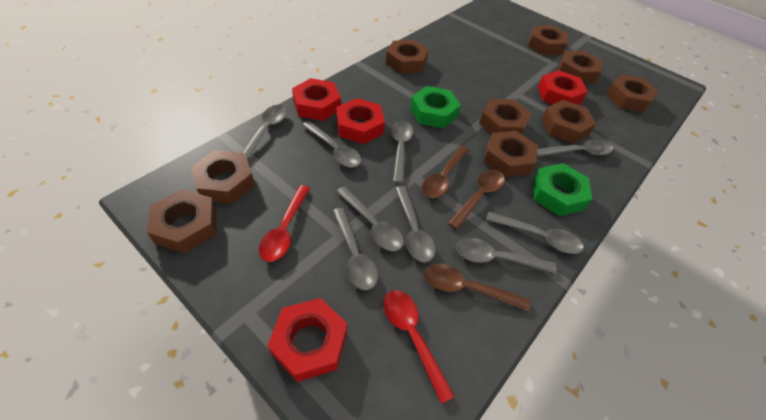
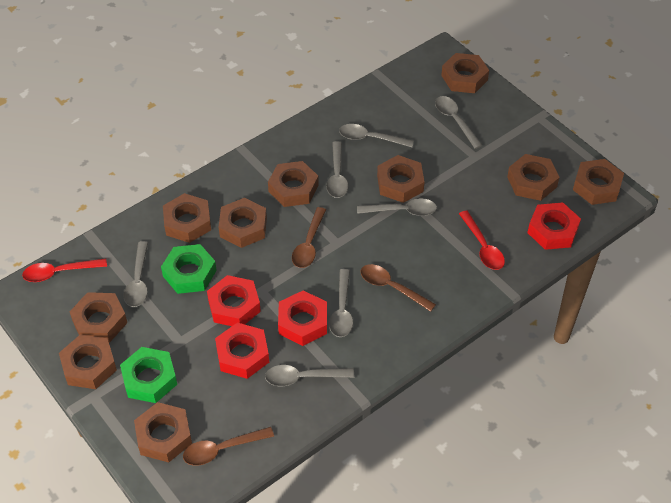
brown nut: [147,189,217,253] [191,150,255,204] [386,40,429,74] [479,99,532,134] [484,131,538,177] [528,25,568,56] [541,100,596,144] [559,51,602,83] [606,74,659,112] = 9 -> [59,334,117,389] [70,292,127,343] [134,402,192,462] [163,193,211,243] [219,198,267,248] [268,161,319,207] [377,155,425,203] [441,53,489,93] [507,154,559,201] [573,159,624,205] = 10
grey spoon: [241,105,287,161] [302,121,361,167] [332,208,378,290] [336,186,404,251] [391,121,414,183] [395,186,436,262] [456,238,557,274] [486,212,584,254] [537,139,613,156] = 9 -> [124,241,148,307] [265,365,354,386] [326,141,348,198] [329,269,353,337] [339,124,414,147] [357,198,437,216] [435,96,483,149] = 7

